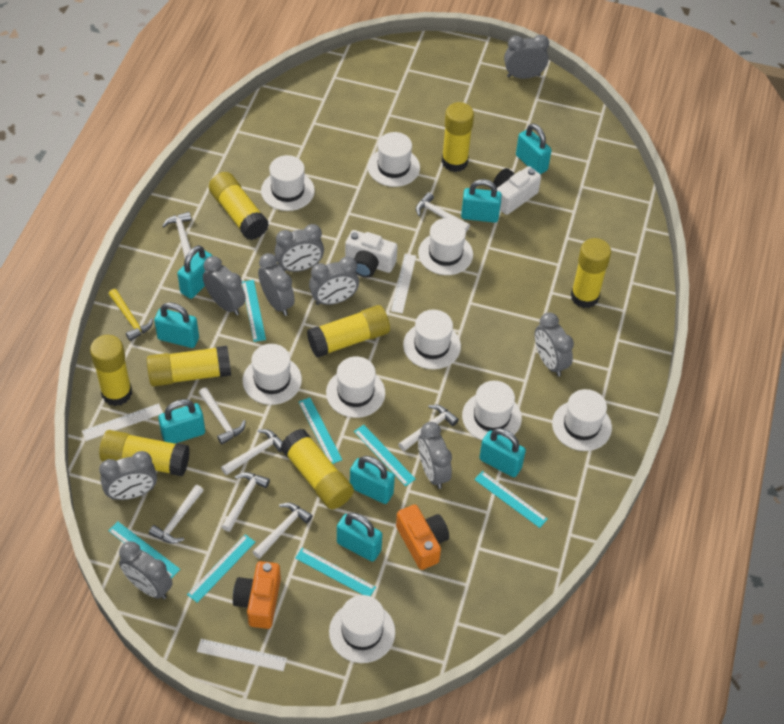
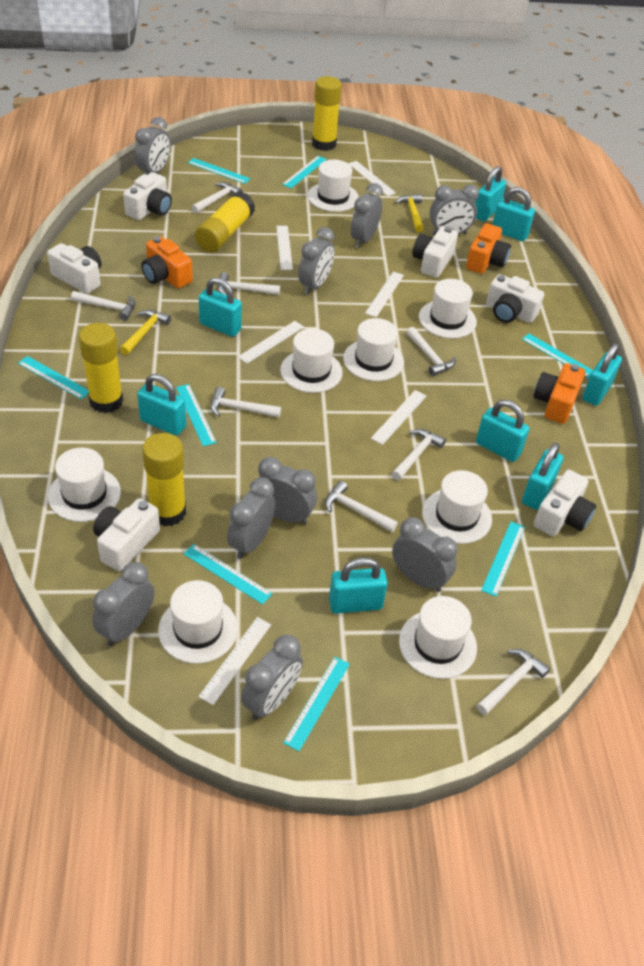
orange camera: [233,561,281,629] [396,504,449,570] = 2 -> [141,236,193,288] [466,223,511,274] [533,363,585,424] = 3
turquoise ruler: [108,521,180,579] [187,534,255,603] [242,280,266,342] [295,547,376,596] [299,398,342,464] [354,425,415,486] [474,471,548,528] = 7 -> [18,356,89,400] [176,384,217,446] [184,544,273,605] [188,158,251,184] [282,156,327,188] [283,657,350,751] [481,522,525,597] [522,333,593,378] = 8
white camera: [345,230,397,278] [493,166,541,215] = 2 -> [47,243,101,294] [93,498,160,571] [123,172,172,220] [412,227,458,278] [486,274,544,323] [534,470,596,536] = 6
white hat: [243,344,302,405] [261,155,315,211] [326,356,385,418] [329,595,395,663] [368,132,420,187] [403,310,461,369] [418,218,473,275] [462,381,522,440] [552,389,612,451] = 9 -> [48,448,121,522] [158,580,238,664] [280,329,343,393] [308,160,359,212] [343,318,404,381] [399,596,477,679] [419,279,477,338] [422,470,492,544] = 8
white ruler: [82,403,163,441] [197,639,287,671] [391,254,416,313] = 3 -> [198,617,271,705] [238,321,304,363] [276,226,293,270] [348,161,396,196] [365,271,404,317] [371,390,426,445] = 6
yellow glue stick: [90,335,132,406] [99,430,190,476] [147,346,231,386] [209,172,269,240] [280,429,354,509] [307,305,390,358] [442,102,474,172] [571,238,611,308] = 8 -> [79,323,123,413] [142,433,186,527] [195,191,255,252] [312,76,342,151] = 4
yellow hammer: [109,289,153,341] = 1 -> [120,310,171,355] [395,194,424,232] = 2

